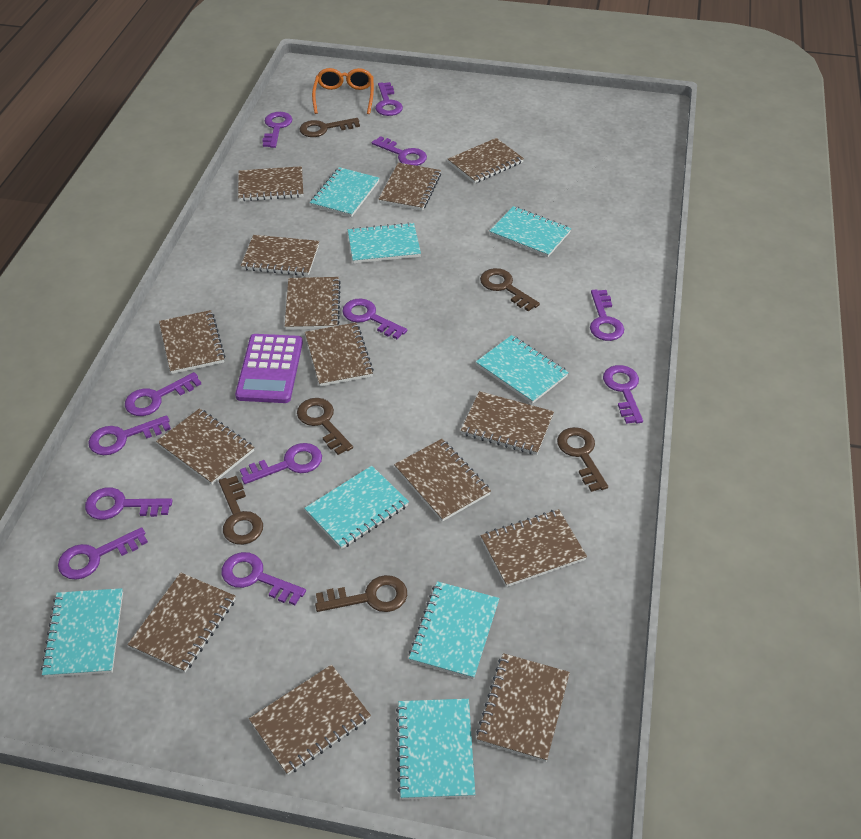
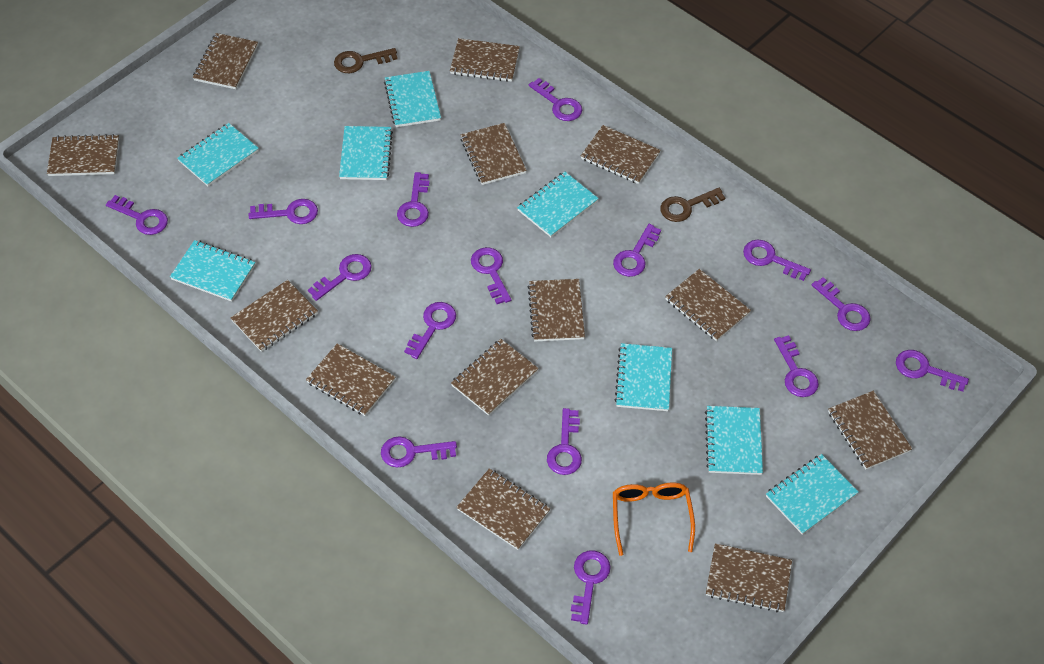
brown key: [219,476,263,545] [297,398,353,455] [299,118,360,137] [315,575,407,612] [480,268,540,311] [557,427,608,492] = 6 -> [334,48,398,73] [660,188,725,222] = 2
brown notebook: [127,573,235,673] [156,408,254,485] [159,310,226,374] [238,166,303,201] [241,235,319,276] [249,665,371,775] [285,277,341,330] [305,322,374,387] [378,163,441,211] [394,439,491,522] [448,138,524,184] [461,391,554,455] [476,653,570,762] [481,509,587,587] = 14 -> [47,134,119,176] [193,33,258,89] [230,280,318,352] [306,343,395,416] [450,38,520,82] [451,339,538,416] [456,468,551,550] [460,123,527,185] [528,279,585,341] [581,125,661,184] [665,269,751,341] [706,543,792,612] [828,391,912,469] = 13
purple calculator: [235,334,303,403] = 1 -> none = 0
purple key: [58,527,148,580] [85,487,173,520] [88,415,171,455] [125,372,201,416] [222,552,306,605] [240,443,322,484] [262,112,292,148] [342,298,407,339] [372,136,427,166] [375,82,403,116] [590,289,624,341] [603,365,643,424] = 12 -> [106,195,168,235] [249,199,318,224] [308,254,372,301] [381,436,457,468] [397,172,430,227] [404,302,456,359] [471,247,511,304] [529,78,582,121] [547,408,582,475] [571,551,611,625] [613,224,661,277] [743,240,811,281] [774,335,819,397] [812,277,871,331] [896,350,969,392] = 15

